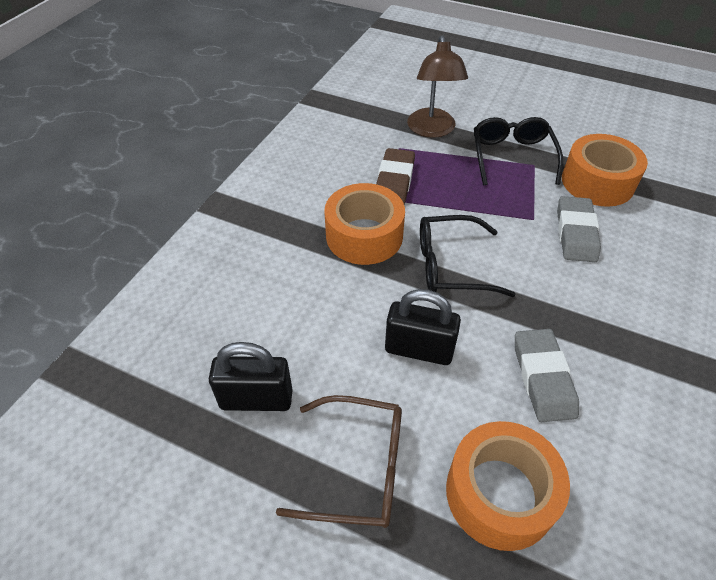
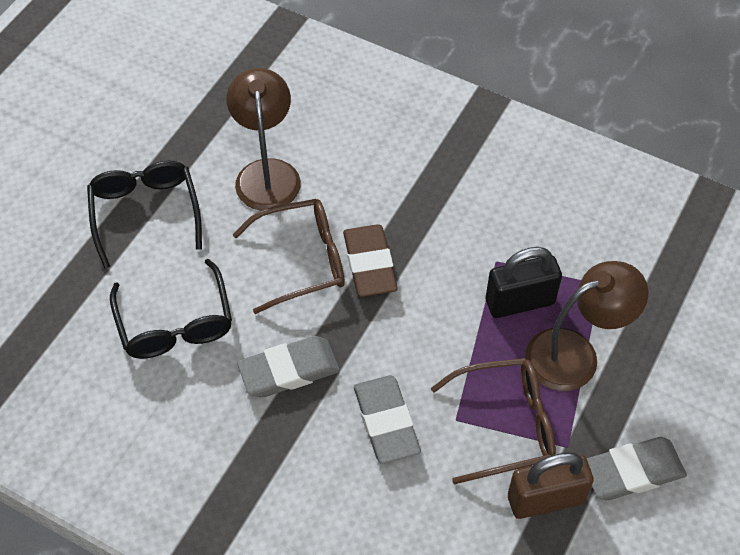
black padlock: [209,342,293,411] [385,289,461,365] = 2 -> [486,247,562,318] = 1
brown glasses: [276,395,402,528] = 1 -> [232,199,345,314] [431,358,556,484] = 2
brown lamp: [407,35,468,138] = 1 -> [226,68,301,211] [525,261,648,391] = 2
brown padlock: none = 0 -> [508,452,594,519] = 1
grey eraser: [515,329,579,422] [557,196,601,262] = 2 -> [237,336,340,398] [354,375,421,464] [586,437,687,501] = 3
orange tape: [324,183,405,265] [446,421,570,551] [562,134,648,207] = 3 -> none = 0

